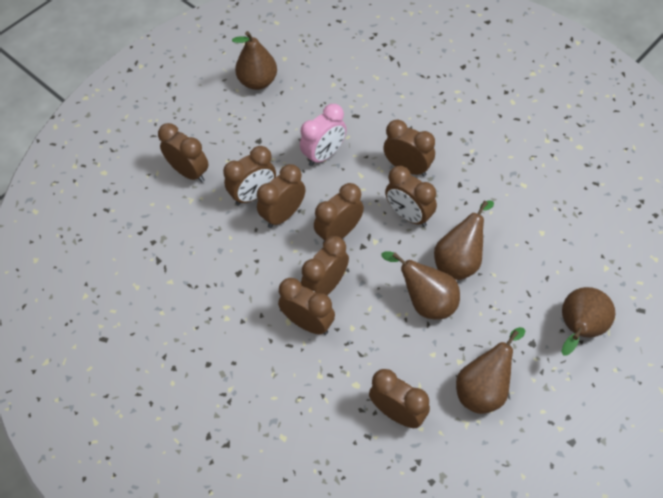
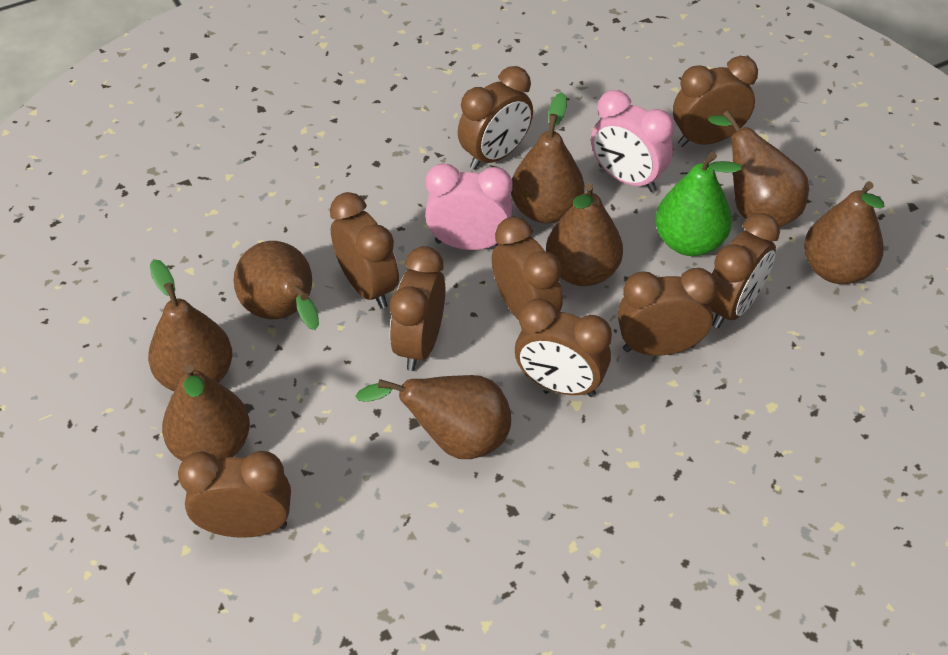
brown pear: [232,31,277,90] [381,252,460,320] [434,200,494,280] [456,327,525,414] [561,287,615,356] = 5 -> [148,259,232,391] [162,364,250,461] [233,241,319,330] [355,375,511,459] [511,92,584,223] [546,183,623,286] [708,110,809,227] [804,181,885,284] = 8
green pear: none = 0 -> [655,152,742,256] = 1
pink clock: [300,104,347,166] = 1 -> [425,163,513,250] [591,90,674,192] = 2

